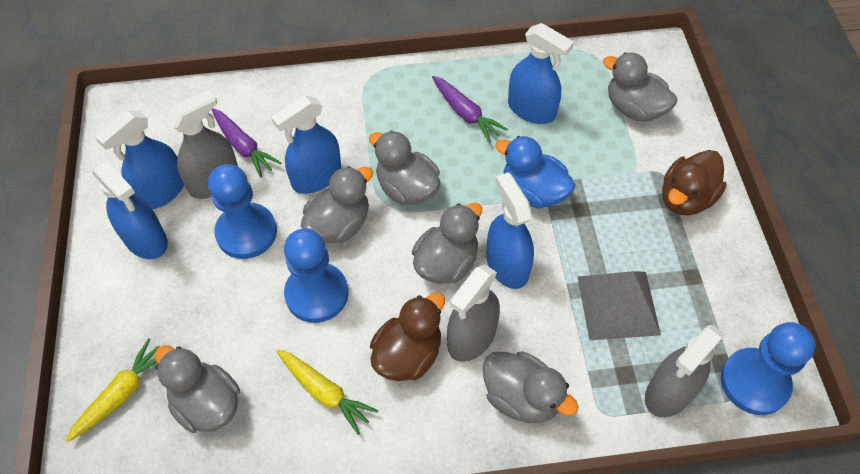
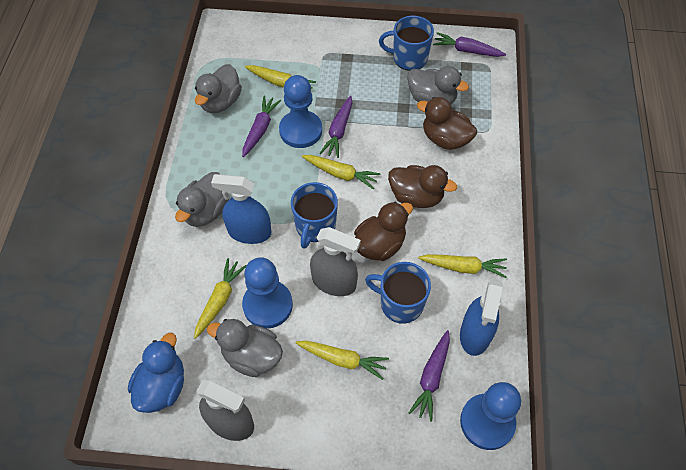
blue mug: none = 0 -> [291,182,338,249] [365,262,431,324] [379,16,434,71] = 3
blue spray bottle: [92,160,168,259] [95,110,184,209] [271,95,341,194] [486,172,534,289] [508,23,574,124] = 5 -> [211,174,271,244] [460,280,503,356] = 2
brown duck: [370,293,445,381] [662,150,727,216] = 2 -> [354,202,413,261] [388,165,457,208] [417,97,477,150] = 3
grey duck: [155,345,240,433] [301,166,373,243] [369,130,441,205] [412,203,482,284] [483,351,579,423] [603,52,677,122] = 6 -> [175,172,229,227] [195,64,242,113] [207,319,283,377] [407,66,469,104] = 4
grey pyramid: [577,271,661,340] = 1 -> none = 0
grey spray bottle: [167,89,238,199] [447,265,500,362] [645,325,725,417] = 3 -> [197,380,254,441] [310,227,361,296] = 2
purple carrot: [212,108,281,177] [432,76,508,143] = 2 -> [242,96,281,157] [320,96,352,158] [409,330,450,422] [433,32,506,57] = 4
yellow carrot: [65,338,160,443] [276,349,378,435] = 2 -> [194,258,247,339] [245,65,316,89] [295,341,389,380] [302,155,380,189] [418,254,507,278] = 5

